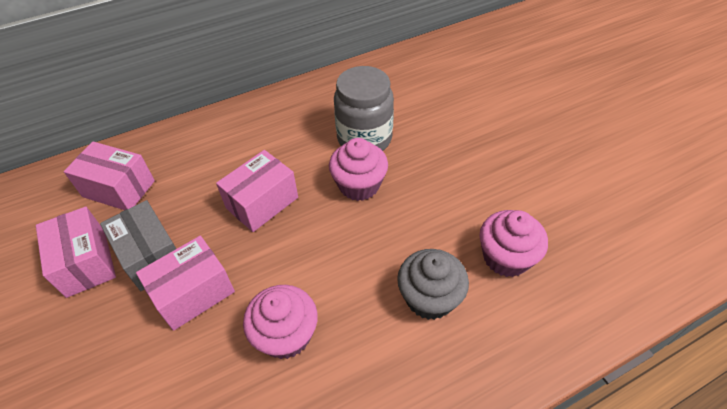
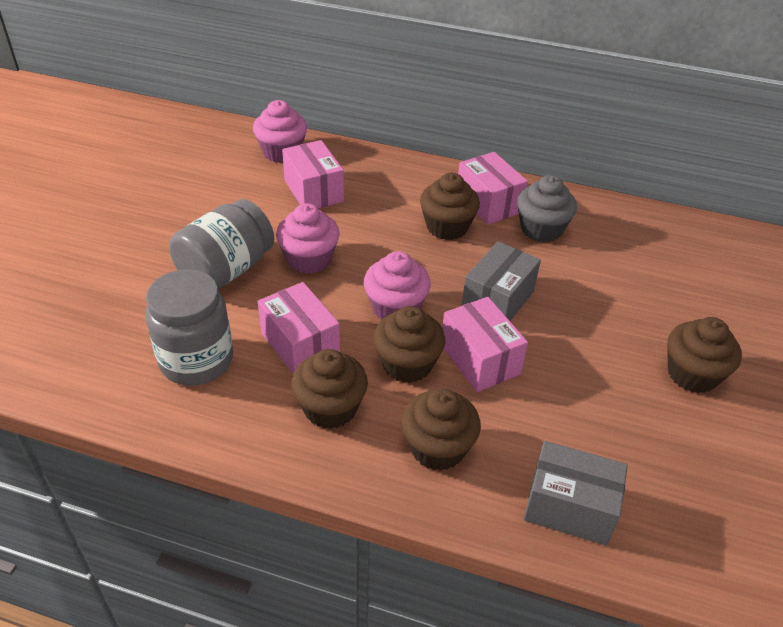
brown cupcake: none = 0 -> [291,349,368,429] [373,306,445,383] [401,389,481,471] [420,173,480,240] [667,317,742,393] = 5
grey box: [100,200,176,291] = 1 -> [462,241,541,321] [524,441,628,545] = 2
grey jar: [334,66,394,151] = 1 -> [146,269,233,386] [169,199,274,289] = 2

